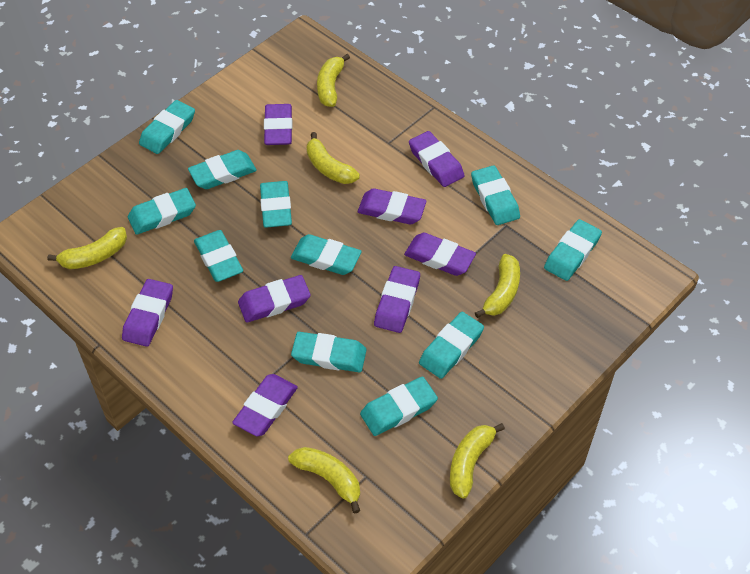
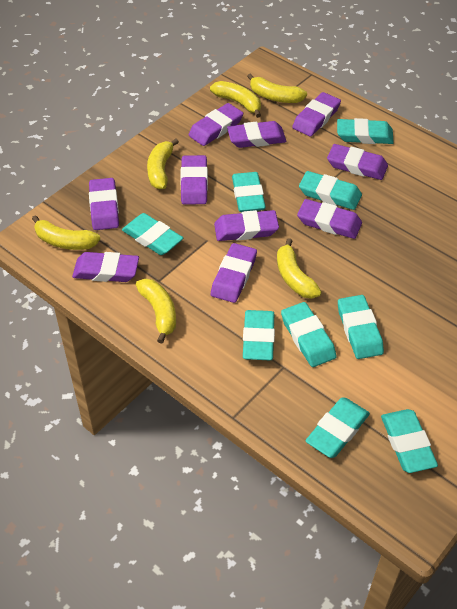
purple eraser: [122,279,173,347] [232,374,298,437] [238,275,311,323] [264,104,293,145] [358,188,427,225] [374,266,420,333] [404,233,476,276] [409,131,465,187] = 8 -> [72,252,139,282] [89,178,119,230] [180,155,208,205] [189,103,243,146] [211,243,257,303] [214,210,279,241] [227,121,286,148] [292,92,341,136] [297,199,362,239] [327,144,388,180] = 10
turquoise eraser: [128,188,196,235] [139,100,195,154] [188,150,257,189] [194,230,243,282] [260,181,292,228] [291,234,362,275] [291,332,367,372] [360,377,438,436] [419,312,484,379] [471,165,520,225] [544,219,602,281] = 11 -> [122,213,183,255] [232,172,266,212] [243,310,275,360] [281,302,336,367] [299,171,362,210] [305,398,370,458] [337,118,394,144] [338,295,384,359] [381,409,438,473] = 9

